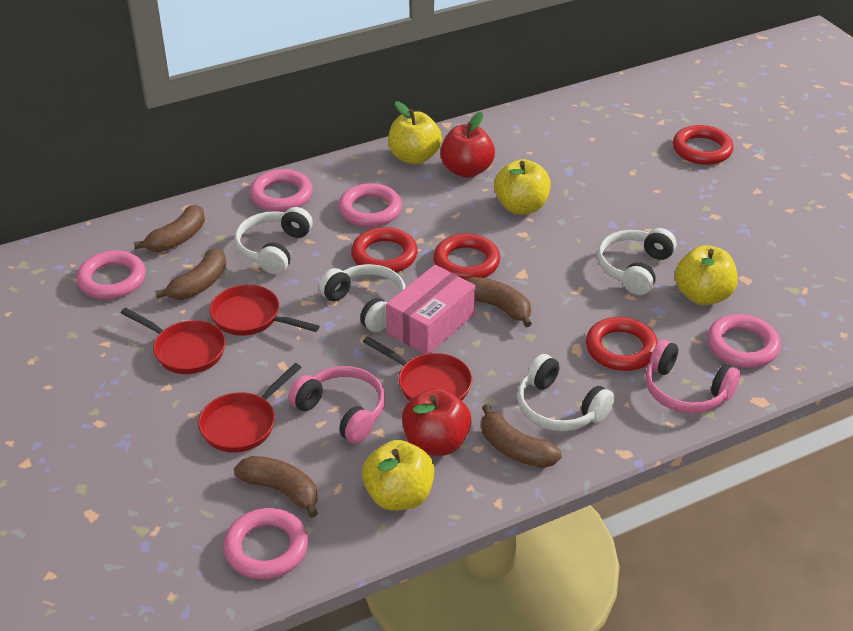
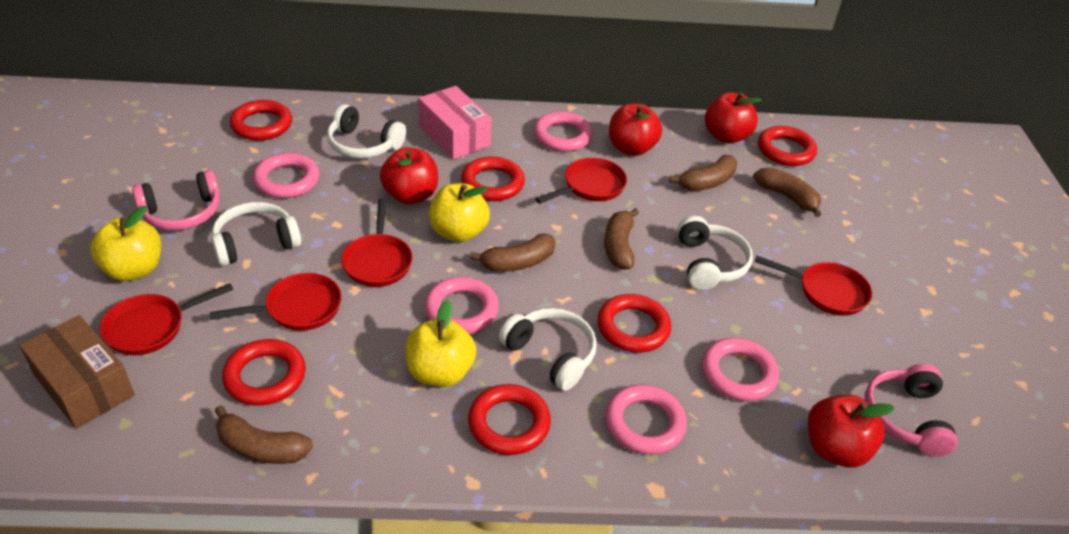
brown box: none = 0 -> [20,315,135,429] = 1
red apple: [402,388,472,456] [440,112,495,178] = 2 -> [380,147,438,204] [609,103,662,156] [705,92,761,144] [808,395,895,468] = 4
red pan: [121,308,226,374] [198,363,302,453] [210,285,320,336] [363,336,472,401] = 4 -> [100,283,233,355] [209,273,342,331] [341,198,413,287] [535,158,627,204] [755,256,872,316] = 5
red ring: [351,227,418,272] [433,234,500,279] [586,317,658,371] [673,125,734,165] = 4 -> [222,339,306,406] [230,100,292,141] [461,156,525,201] [468,384,551,455] [597,294,671,353] [758,126,817,166] = 6
yellow apple: [362,440,435,511] [388,101,442,164] [494,159,551,214] [675,245,738,305] = 4 -> [90,206,161,281] [405,300,476,387] [429,183,490,242] = 3

